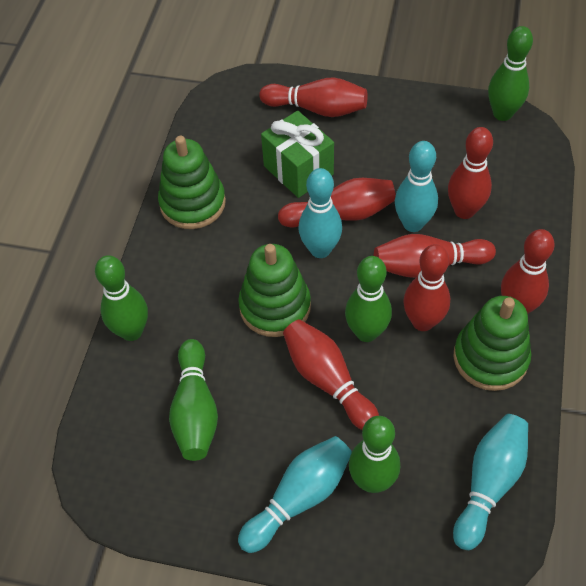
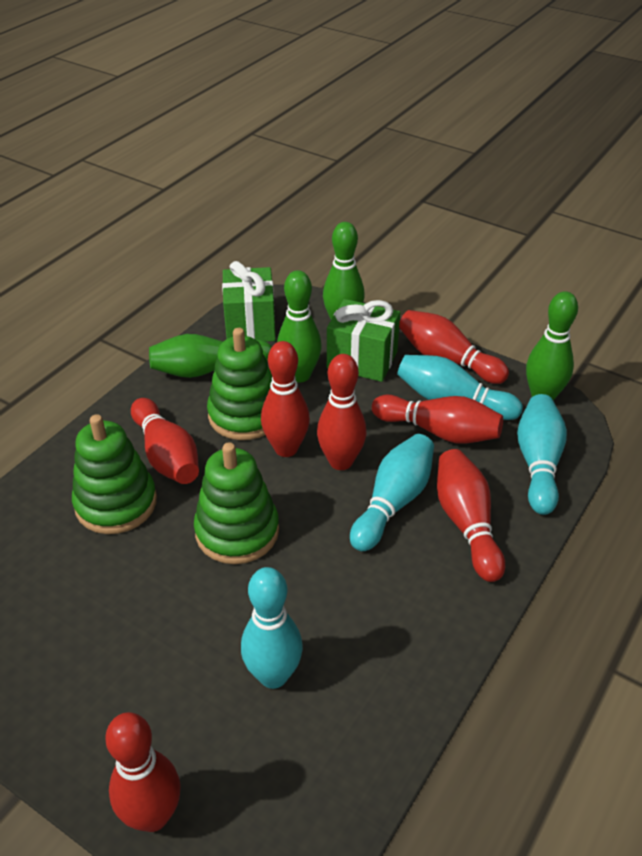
green bowling pin: [95,255,148,341] [169,339,218,461] [345,256,392,342] [349,416,400,493] [488,26,533,121] = 5 -> [149,334,272,378] [277,270,322,383] [323,222,365,320] [526,291,578,401] = 4
green gift: [261,111,334,198] = 1 -> [222,261,276,342] [327,299,400,382] = 2

